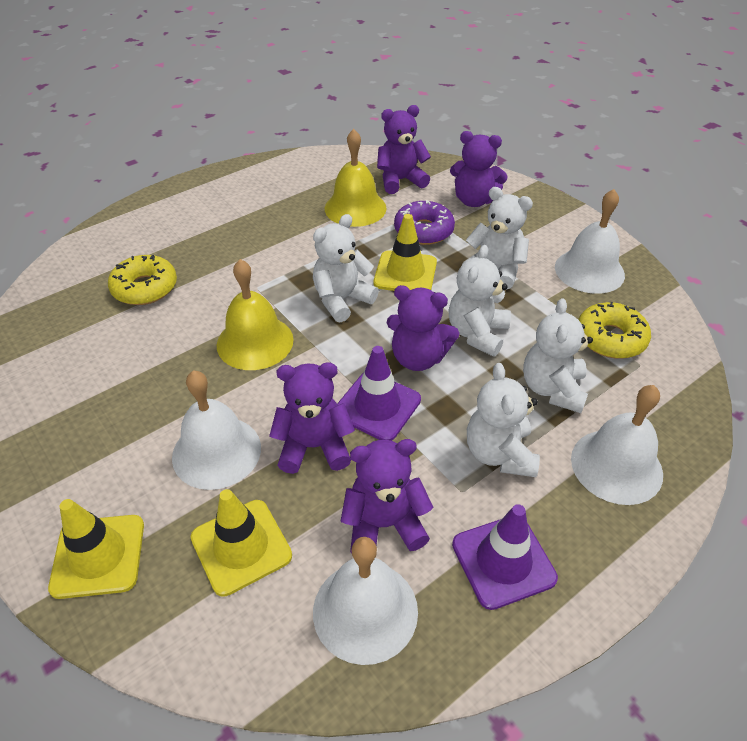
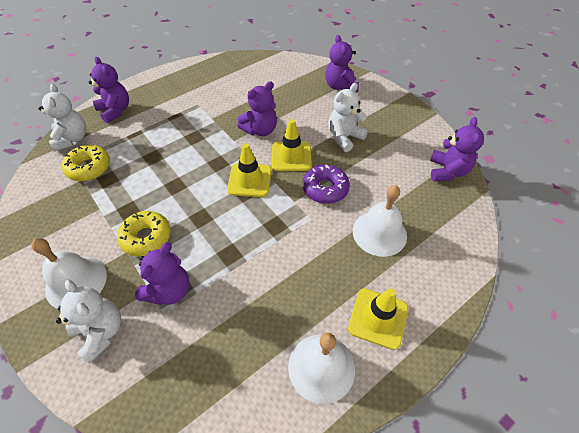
purple traffic cone: [337,346,421,441] [452,504,558,610] = 2 -> none = 0
white bell: [172,370,261,490] [313,537,418,665] [555,189,625,294] [571,385,663,505] = 4 -> [31,238,107,309] [288,333,355,404] [353,185,407,257] = 3
white teddy bear: [313,214,379,322] [449,245,511,357] [462,187,533,290] [467,363,540,477] [523,298,593,413] = 5 -> [38,84,86,152] [56,280,121,364] [329,83,368,152] = 3
yellow bell: [217,259,293,370] [325,129,386,227] = 2 -> none = 0

